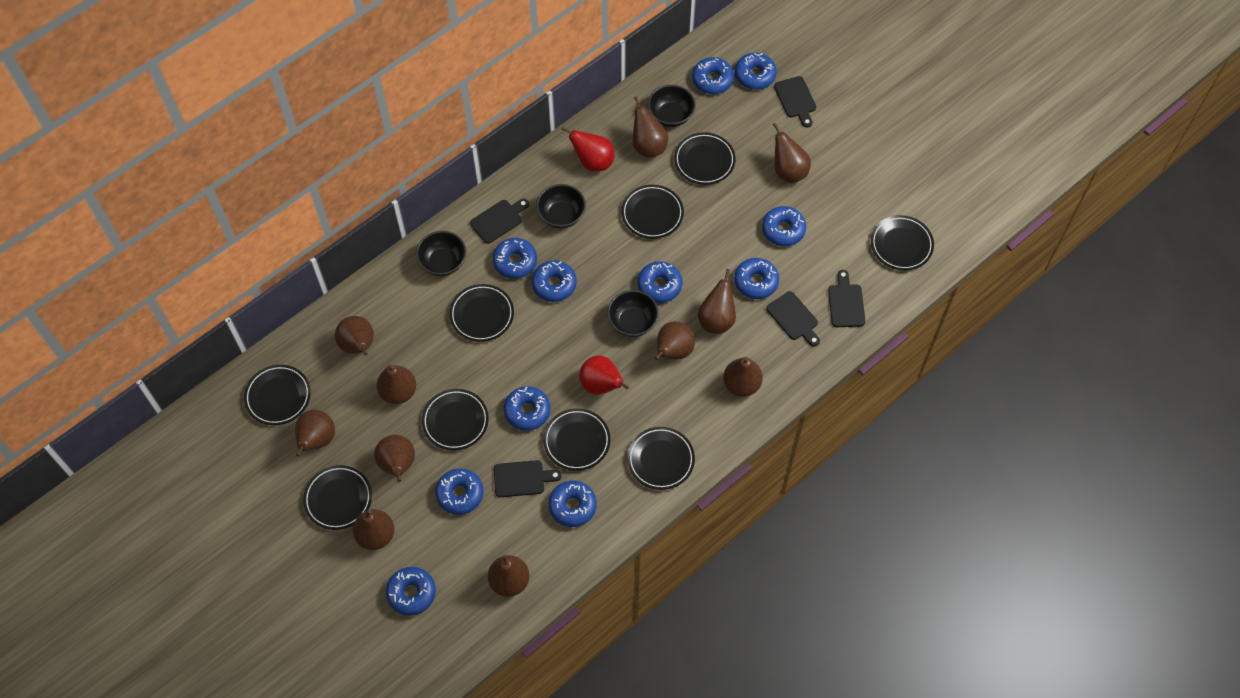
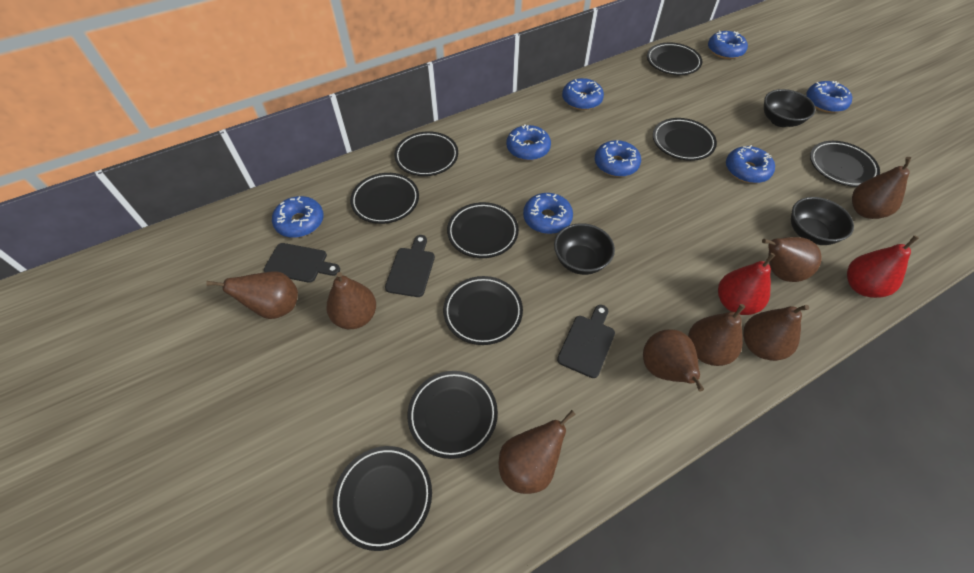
black bowl: [416,231,466,276] [536,184,586,228] [607,290,659,337] [648,85,696,127] = 4 -> [554,223,615,275] [764,89,816,127] [791,197,854,245] = 3
black cutting board: [470,199,529,244] [494,460,562,497] [766,291,820,347] [774,76,816,127] [828,270,865,327] = 5 -> [264,243,340,283] [385,235,435,297] [557,305,615,378] = 3
blue donut: [386,567,436,616] [435,468,483,515] [492,238,537,279] [504,386,550,431] [532,260,577,302] [548,481,597,527] [638,261,682,303] [692,57,734,94] [734,258,779,299] [735,53,777,89] [762,206,806,246] = 11 -> [272,196,324,238] [506,124,551,161] [523,193,573,234] [562,78,604,110] [595,140,641,177] [708,31,748,59] [726,145,775,183] [806,81,852,113] = 8
brown pear: [295,410,335,457] [335,316,374,356] [353,509,394,550] [374,435,415,482] [376,365,416,404] [488,555,529,597] [633,96,668,158] [655,321,695,360] [698,269,736,334] [723,357,763,397] [773,123,811,183] = 11 -> [206,271,298,319] [326,272,376,329] [499,410,576,494] [643,329,704,392] [688,304,745,366] [743,305,809,361] [762,237,821,282] [852,157,911,219] = 8

